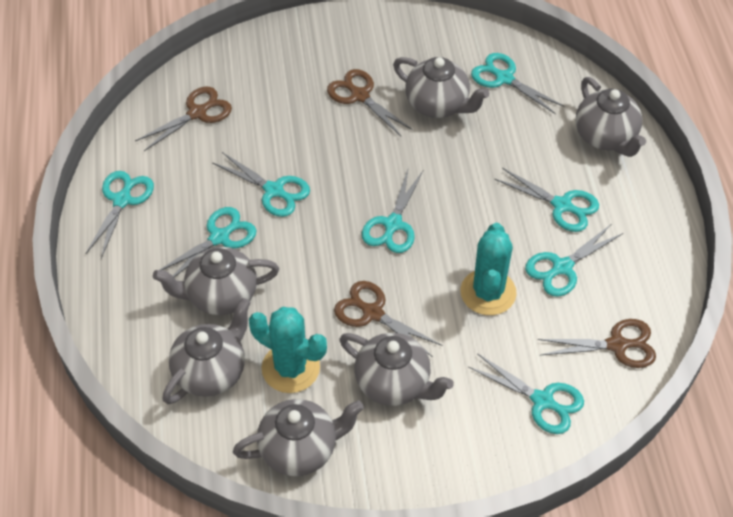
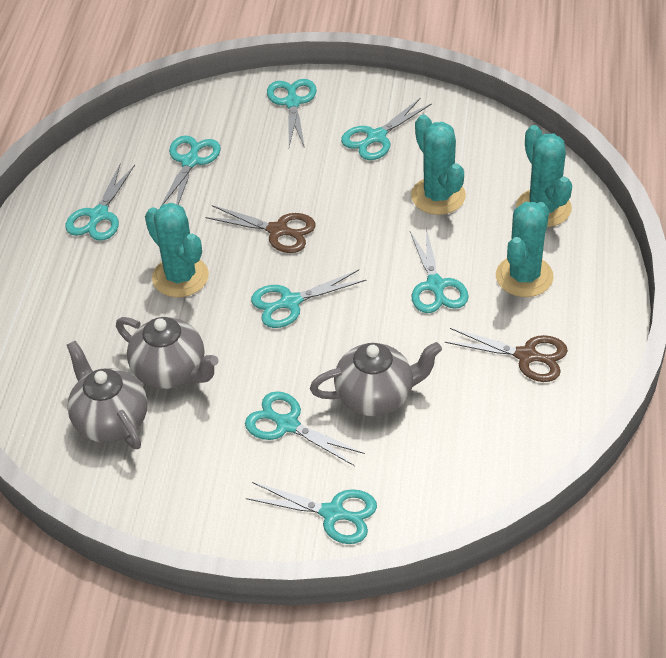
brown scissors: [135,87,232,151] [327,69,412,136] [334,281,443,357] [538,319,656,368] = 4 -> [205,205,316,253] [445,328,568,382] = 2
grey teapot: [153,247,279,315] [162,298,251,404] [233,399,364,476] [339,333,454,406] [393,57,489,118] [576,77,646,157] = 6 -> [67,341,148,449] [116,317,219,389] [310,342,442,416] = 3
turquoise cactus: [249,307,327,393] [460,223,517,315] = 2 -> [145,203,209,297] [411,115,466,215] [496,202,554,297] [516,125,572,227] = 4

